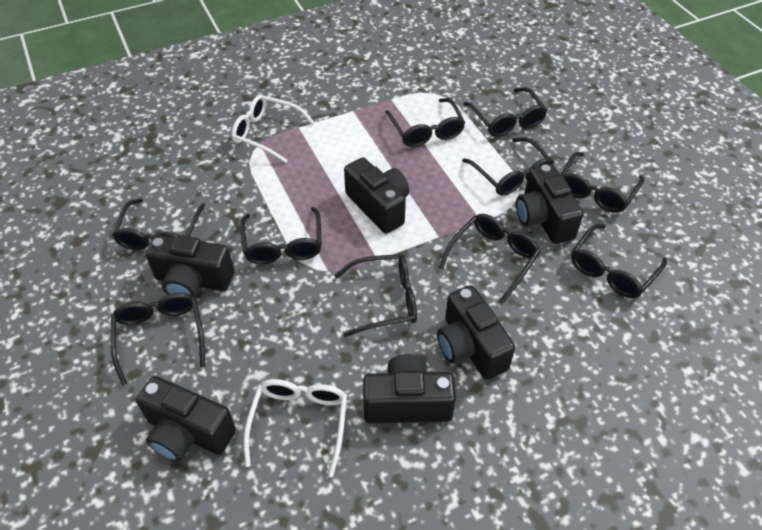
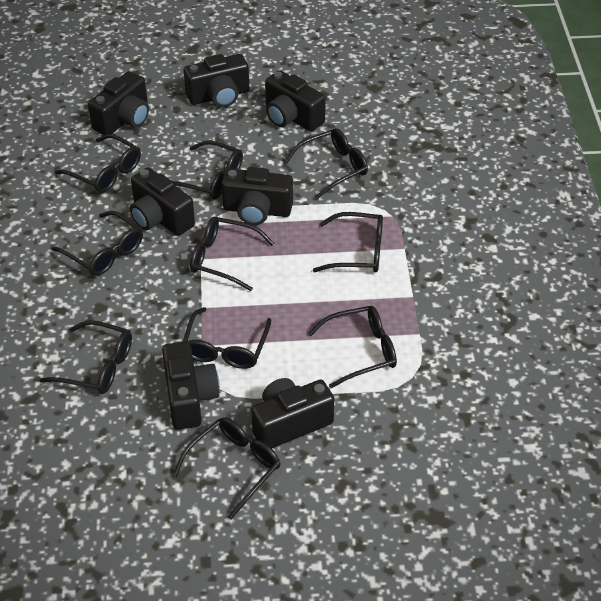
black camera: [136,376,236,462] [146,235,234,297] [344,157,409,234] [363,354,456,423] [437,285,515,380] [516,164,584,244] = 6 -> [88,71,149,135] [130,167,195,236] [162,341,220,430] [184,54,249,107] [221,167,293,225] [251,378,334,449] [265,70,326,132] = 7
white glasses: [231,94,315,163] [243,379,347,477] = 2 -> none = 0

